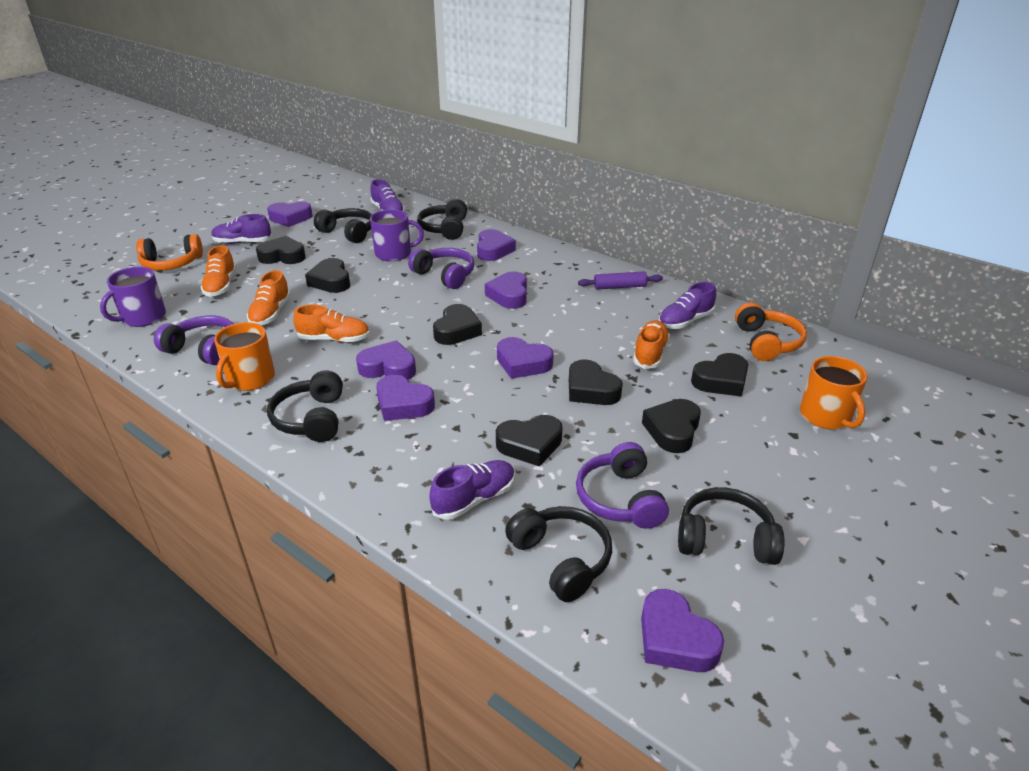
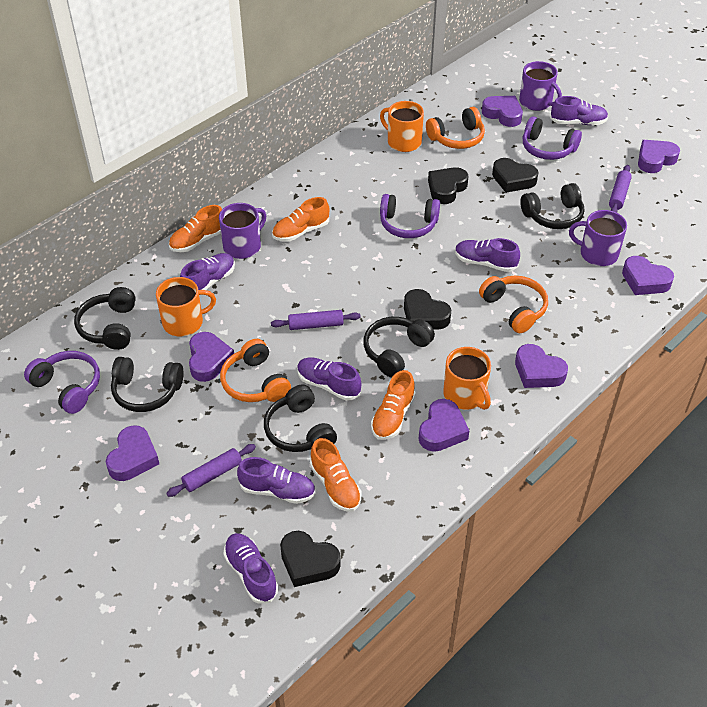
black heart: [256,236,306,264] [305,258,350,293] [433,304,482,345] [496,415,562,467] [569,359,623,405] [642,399,701,453] [691,353,748,397] = 7 -> [280,531,341,587] [404,289,451,330] [428,167,468,204] [492,158,539,193] = 4
orange headphones: [136,234,203,270] [735,303,807,361] = 2 -> [220,339,291,402] [426,107,485,149] [479,276,548,333] = 3
orange mug: [214,322,275,391] [800,356,868,429] = 2 -> [156,277,216,336] [380,101,424,152] [443,347,491,410] = 3
purple mug: [100,267,166,327] [370,209,424,261] = 2 -> [219,203,266,259] [519,61,562,111] [569,210,627,266] = 3
purple rolling pin: [578,271,663,290] = 1 -> [166,444,256,497] [271,310,361,330] [609,165,632,213] = 3
purple shoe: [211,214,272,244] [370,179,405,212] [429,460,515,520] [659,282,716,329] = 4 -> [180,253,235,290] [223,533,278,604] [237,457,315,504] [297,357,361,401] [455,238,520,272] [550,96,608,125] = 6

